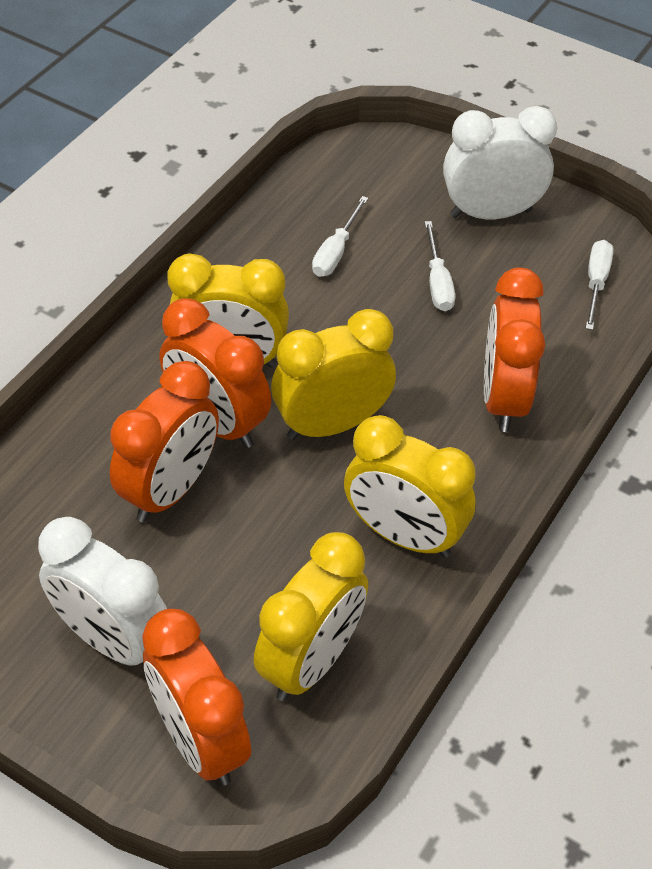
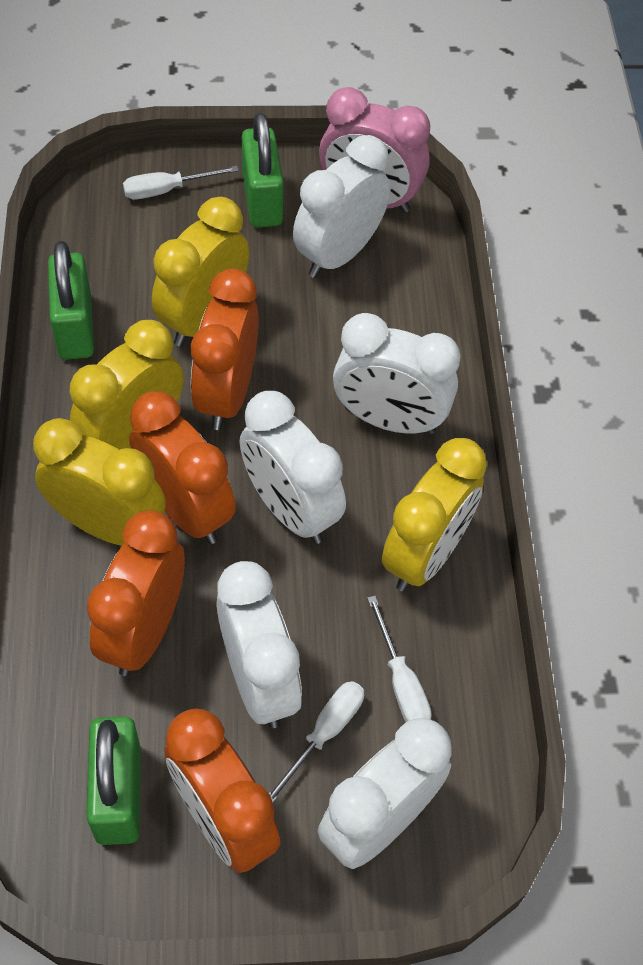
green padlock: none = 0 -> [48,241,94,360] [86,717,141,845] [242,112,284,228] = 3
pink clock: none = 0 -> [319,87,430,213] = 1
white clock: [38,517,167,666] [443,106,557,219] = 2 -> [217,561,302,728] [240,391,346,544] [293,135,390,278] [318,718,452,869] [333,313,461,435] = 5

